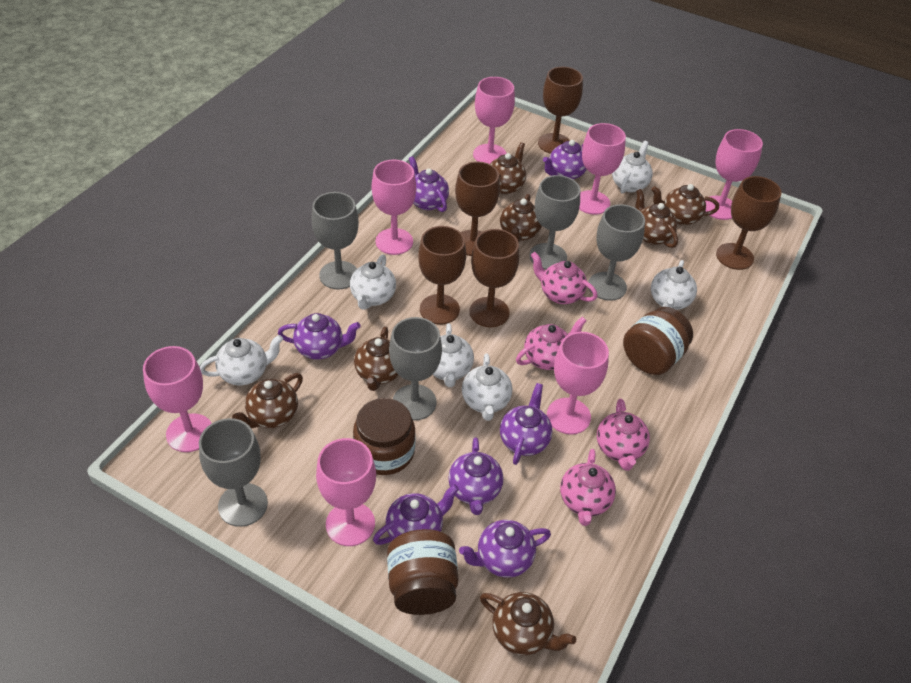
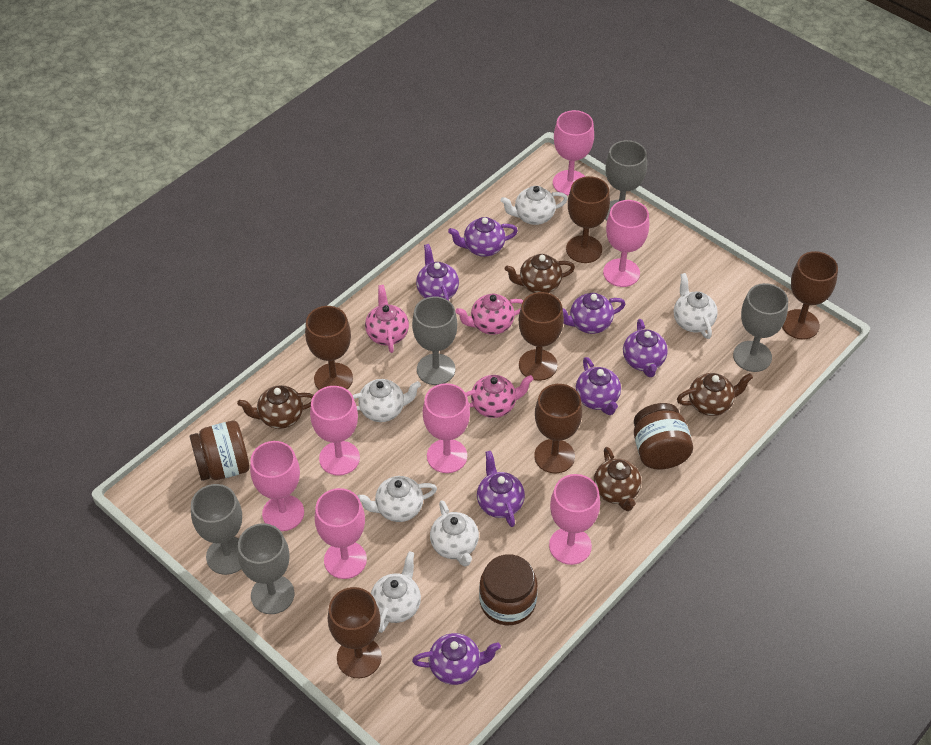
brown goblet: [418,226,466,325] [455,161,500,256] [469,229,519,327] [538,67,583,154] [716,176,781,270] = 5 -> [305,306,353,390] [328,587,382,678] [519,292,564,381] [534,384,582,473] [566,176,610,263] [782,251,838,339] = 6
brown teapot: [232,373,303,429] [354,327,399,391] [480,592,576,655] [490,142,526,194] [500,194,542,242] [636,189,678,248] [651,184,719,225] = 7 -> [237,385,314,429] [505,254,575,293] [594,447,641,511] [677,373,753,416] = 4
pink teapot: [516,317,587,370] [531,252,598,304] [560,449,616,526] [597,399,650,471] = 4 -> [365,285,409,353] [456,294,523,335] [466,375,533,418] = 3

